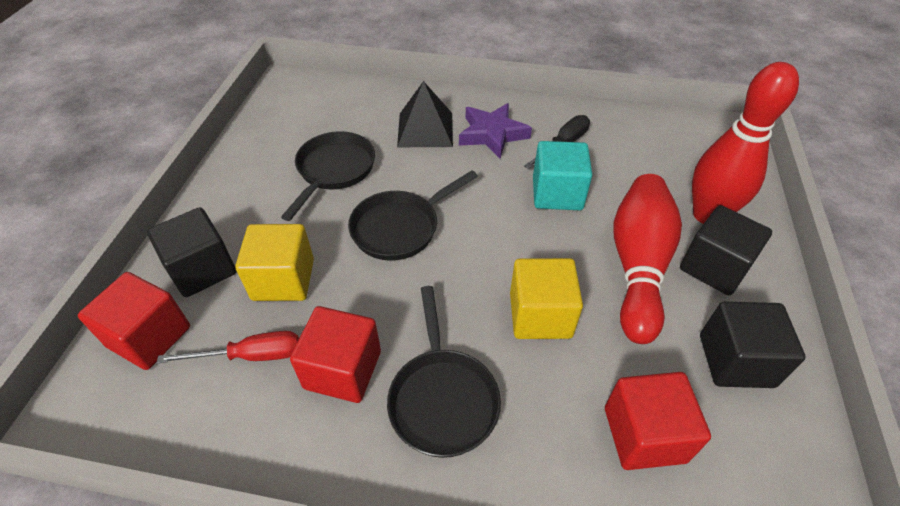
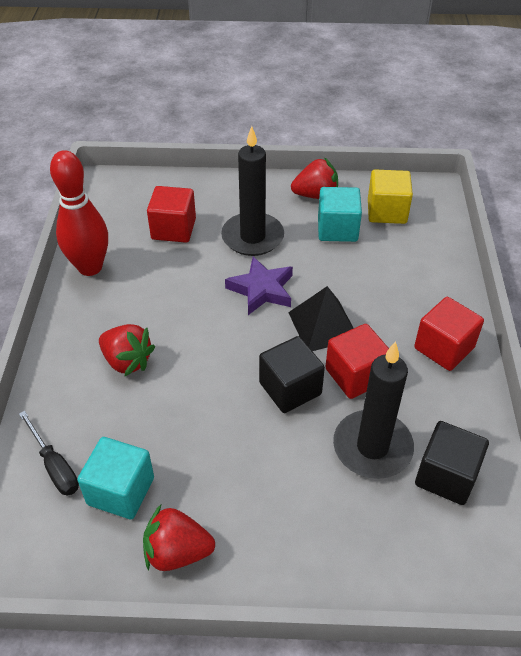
black candle: none = 0 -> [221,126,284,256] [333,341,414,479] = 2
black cube: [147,207,236,297] [680,205,772,295] [700,302,806,388] = 3 -> [259,336,325,413] [415,421,489,505] = 2
black pan: [281,131,375,221] [348,170,478,261] [387,286,501,458] = 3 -> none = 0
red bowling pin: [613,174,682,344] [692,62,799,224] = 2 -> [50,150,108,276] = 1
red screwdriver: [157,331,299,363] = 1 -> none = 0
red strawberry: none = 0 -> [99,324,155,376] [143,505,215,571] [291,157,338,199] = 3
turquoise cube: [533,141,593,210] = 1 -> [77,437,154,519] [318,187,362,242] = 2
yellow cube: [236,224,314,301] [510,258,583,339] = 2 -> [368,170,413,224] = 1

